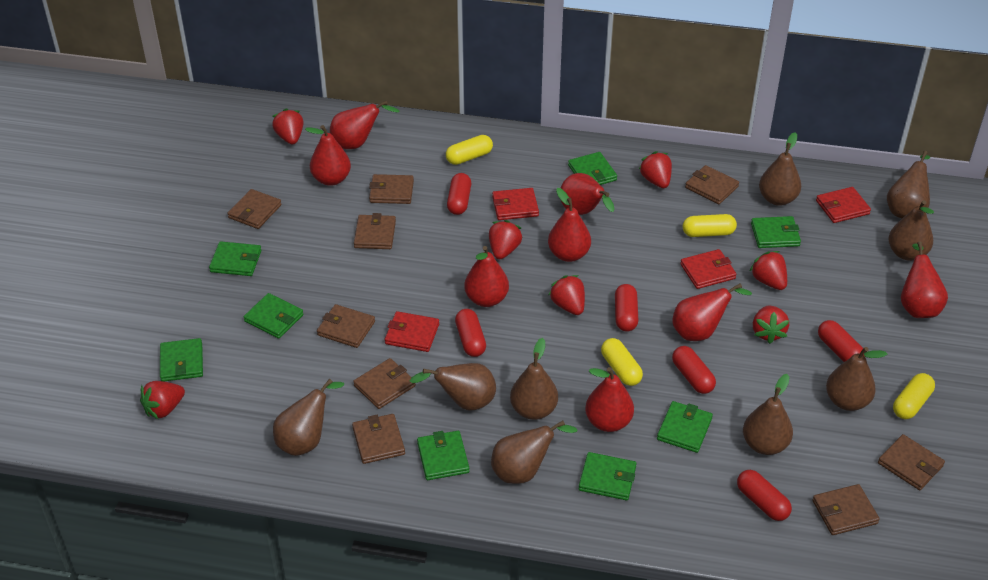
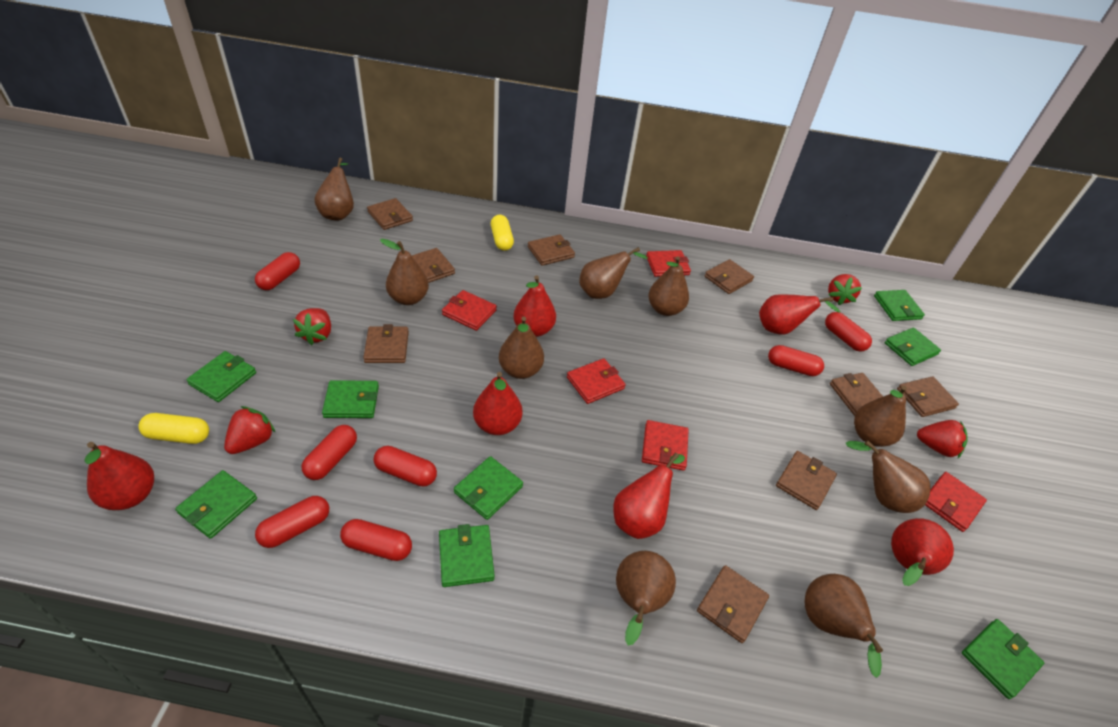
red capsule: [447,173,471,215] [455,309,486,357] [615,284,638,332] [672,346,716,394] [737,470,792,521] [818,320,863,362] = 6 -> [255,252,300,290] [255,496,329,548] [301,425,357,480] [340,519,412,561] [373,446,437,487] [768,345,824,376] [825,312,872,352] = 7
red pear: [305,125,351,186] [330,100,400,149] [464,246,509,307] [548,188,591,262] [561,173,615,215] [585,367,634,432] [673,283,752,341] [901,242,948,318] = 8 -> [84,442,154,510] [473,372,523,435] [513,275,556,337] [613,453,685,539] [759,294,840,335] [891,518,954,586] = 6
red strawberry: [140,381,185,420] [272,108,304,145] [489,220,523,259] [549,275,585,315] [639,151,672,188] [750,251,787,290] [753,305,790,344] = 7 -> [224,406,276,454] [293,308,331,345] [828,274,862,305] [917,420,968,458] = 4
red wallet: [385,311,439,352] [492,188,539,220] [680,249,737,289] [816,187,871,223] = 4 -> [442,290,497,331] [567,358,626,404] [642,420,689,471] [646,250,691,277] [925,472,987,532] = 5
yellow capsule: [446,135,493,165] [601,338,643,386] [683,214,737,237] [893,373,935,419] = 4 -> [138,413,209,444] [491,215,514,251] = 2

